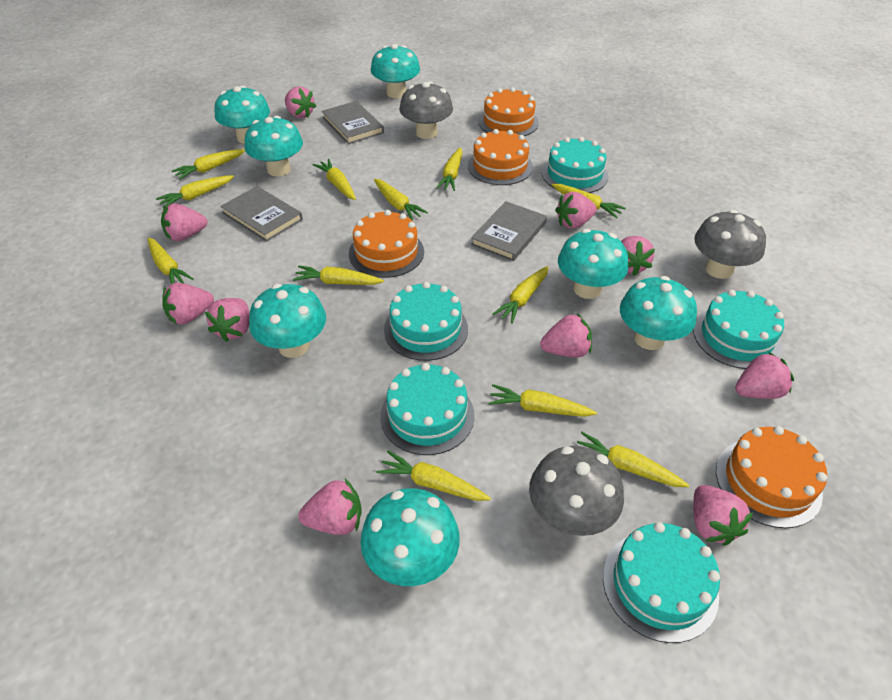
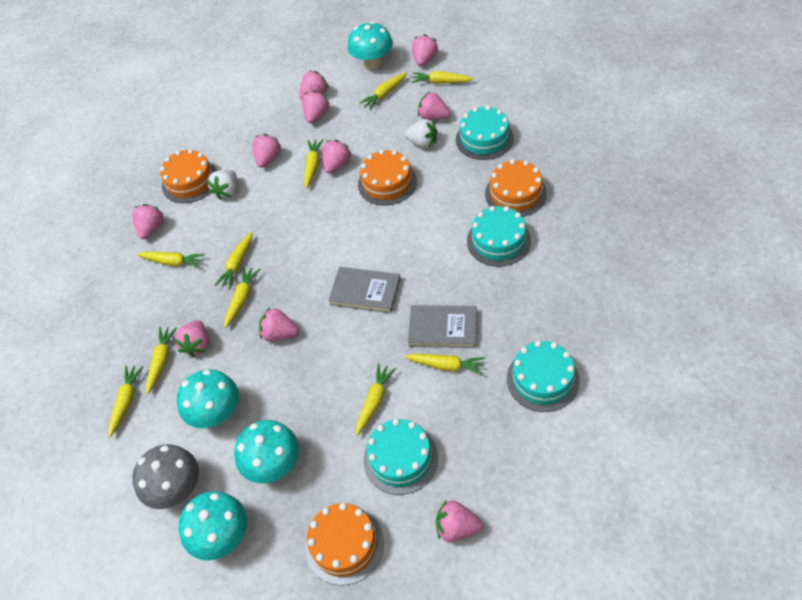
grey book: [220,186,303,242] [322,101,384,144] [471,201,547,261] = 3 -> [328,267,401,313] [408,305,477,348] = 2
grey mushroom: [399,81,453,139] [529,446,624,536] [694,210,766,279] = 3 -> [132,444,199,509] = 1
turquoise cake: [380,363,474,455] [384,282,468,361] [542,137,609,193] [603,522,720,643] [693,290,784,369] = 5 -> [363,419,438,495] [456,106,514,160] [467,206,531,267] [507,341,580,412] = 4
turquoise mushroom: [214,85,270,144] [245,116,303,177] [249,284,326,358] [360,488,460,586] [371,44,420,98] [558,229,628,299] [620,276,697,350] = 7 -> [177,369,239,428] [179,491,247,560] [234,420,299,484] [348,21,393,70] = 4
white strawberry: none = 0 -> [207,170,237,200] [404,119,438,148] = 2
yellow carrot: [147,238,194,284] [156,175,234,208] [172,149,245,180] [293,265,384,285] [313,159,356,200] [374,179,428,220] [376,451,491,501] [436,147,463,191] [488,384,597,417] [492,266,549,324] [552,184,626,218] [577,432,689,487] = 12 -> [109,365,143,437] [137,252,205,268] [146,327,177,394] [215,232,252,289] [225,266,260,328] [304,139,323,188] [356,363,396,436] [360,72,407,110] [405,354,485,375] [411,71,474,84] = 10

